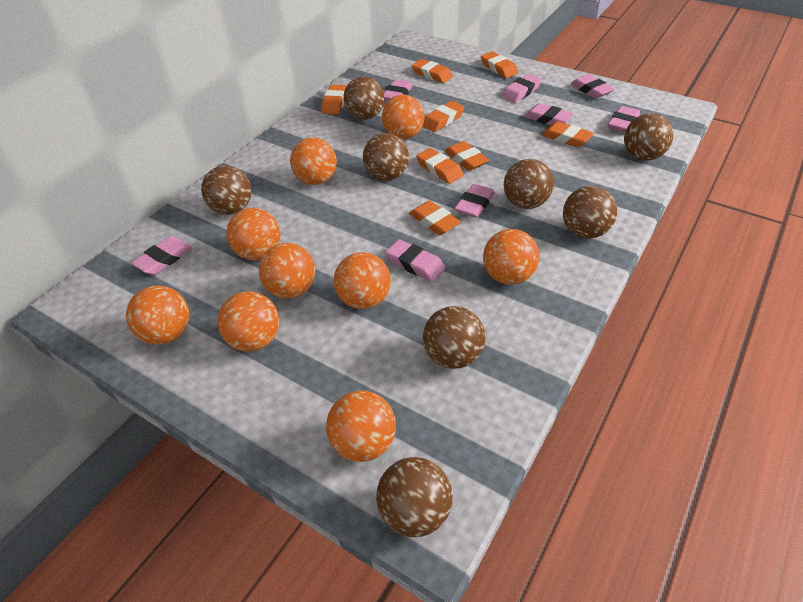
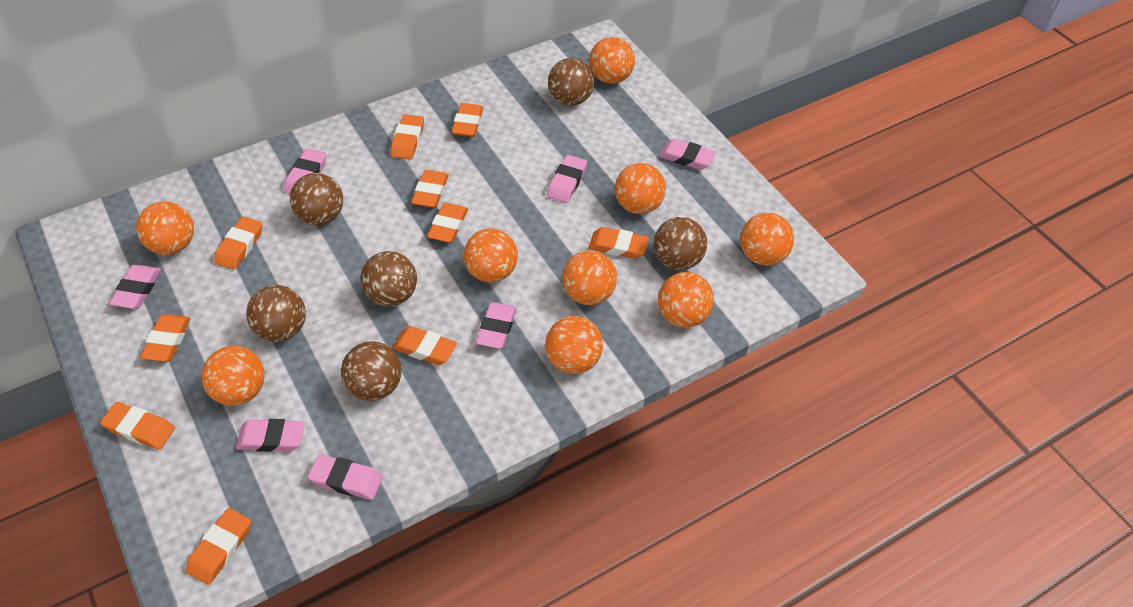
brown ball: [201,166,252,215] [343,77,384,120] [363,133,409,181] [376,457,453,537] [423,306,486,369] [504,159,554,209] [563,186,617,239] [624,113,673,161] = 8 -> [246,285,306,342] [290,173,343,225] [341,341,401,401] [361,251,417,306] [548,58,594,106] [654,217,707,270] = 6
orange eraser: [321,84,347,114] [409,201,461,235] [411,59,453,83] [416,148,464,184] [423,101,465,132] [445,141,489,171] [481,51,518,78] [542,121,594,147] = 8 -> [100,402,175,449] [140,314,190,362] [186,508,251,585] [214,216,263,270] [391,114,424,160] [392,326,457,365] [411,170,449,208] [427,203,468,243] [452,103,483,137] [589,227,649,259] = 10
pink eraser: [131,236,193,275] [384,79,413,101] [386,239,445,282] [454,184,495,218] [502,74,542,103] [524,103,574,125] [571,74,614,99] [608,106,640,133] = 8 -> [109,265,161,309] [236,419,305,452] [284,148,326,193] [308,454,383,500] [476,302,517,349] [547,155,587,203] [659,139,716,170] = 7

